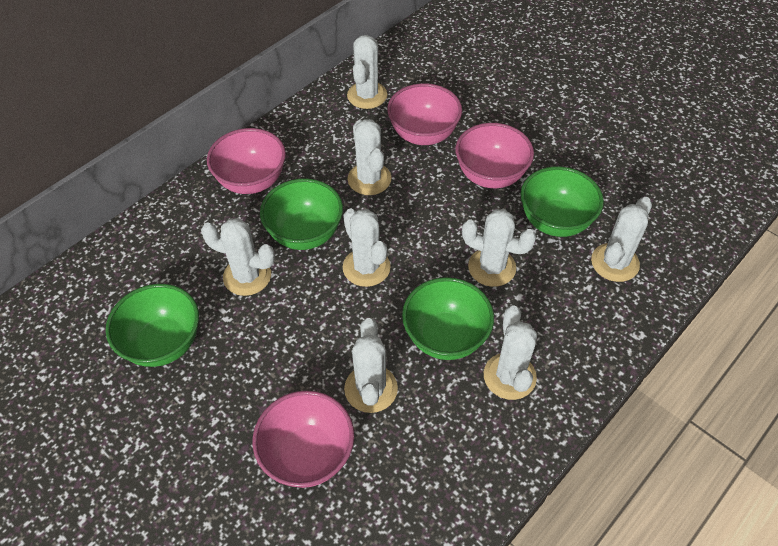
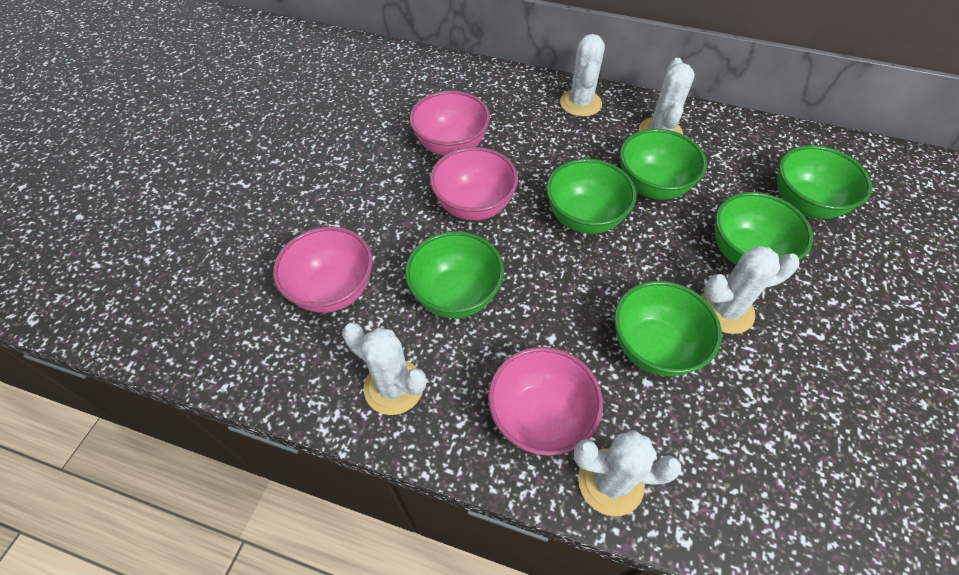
green bowl: [106,284,199,367] [260,179,343,250] [402,277,494,360] [521,166,604,237] = 4 -> [405,231,504,318] [546,159,637,234] [614,281,722,376] [620,129,707,200] [715,192,813,265] [777,145,872,219] = 6
white cactus: [201,218,275,296] [343,208,391,287] [344,318,398,413] [347,35,387,109] [347,119,391,195] [462,209,536,287] [484,305,537,400] [591,197,652,282] = 8 -> [342,323,426,415] [560,34,605,117] [574,430,682,516] [639,58,695,134] [702,246,800,334] = 5

